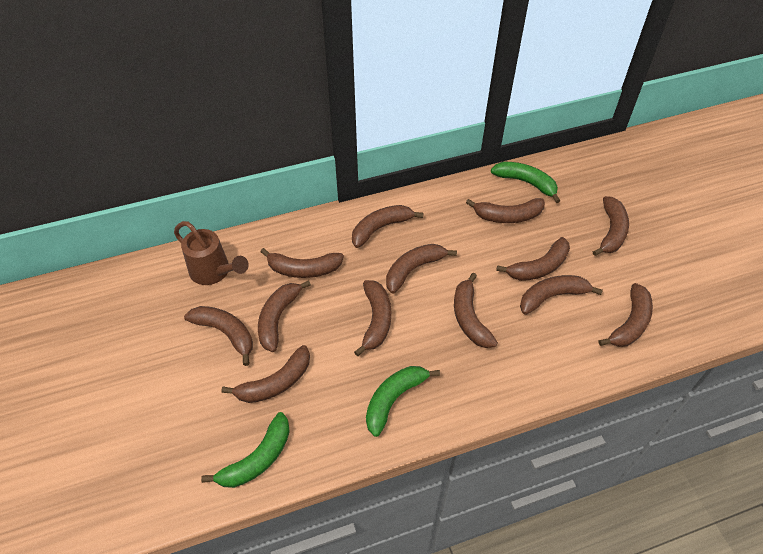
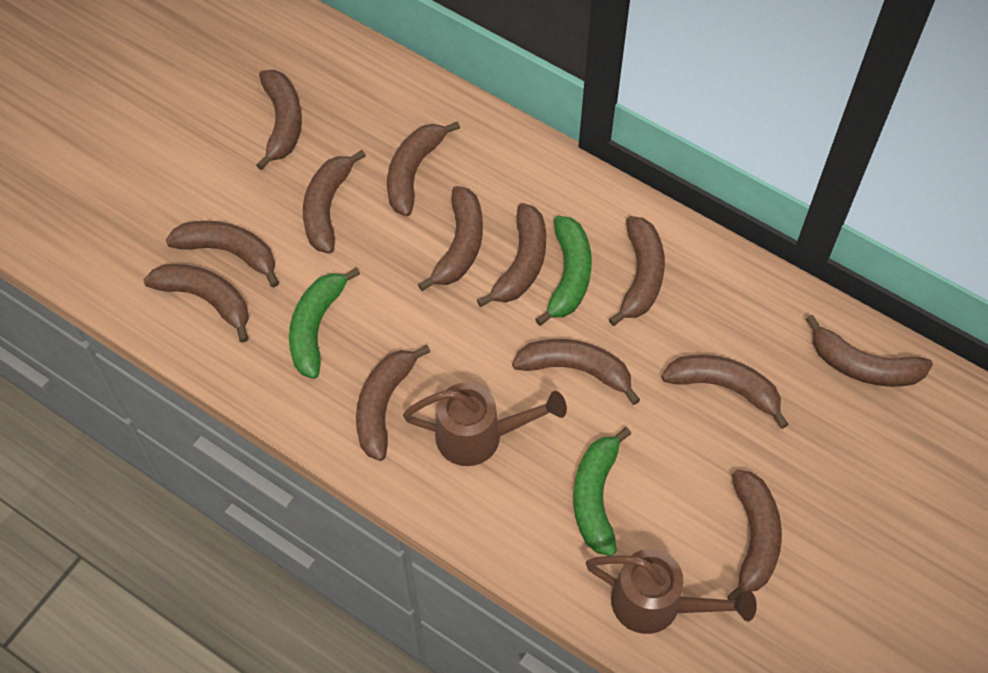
brown watering can: [174,221,249,285] = 1 -> [403,382,567,466] [586,549,757,634] = 2

